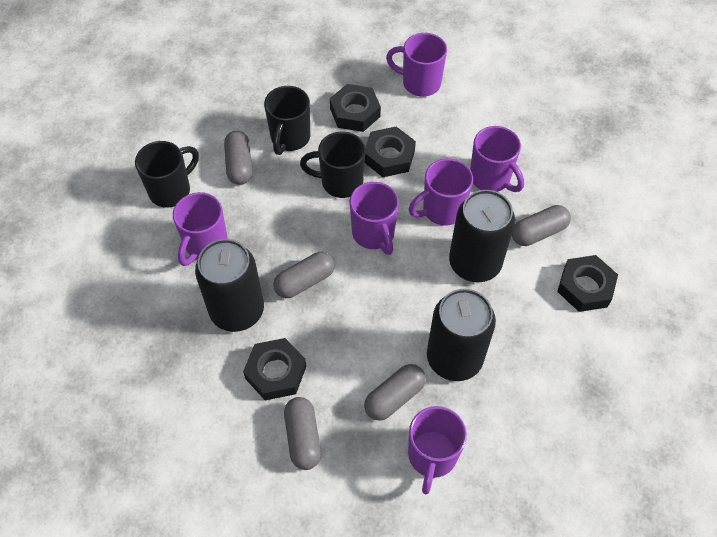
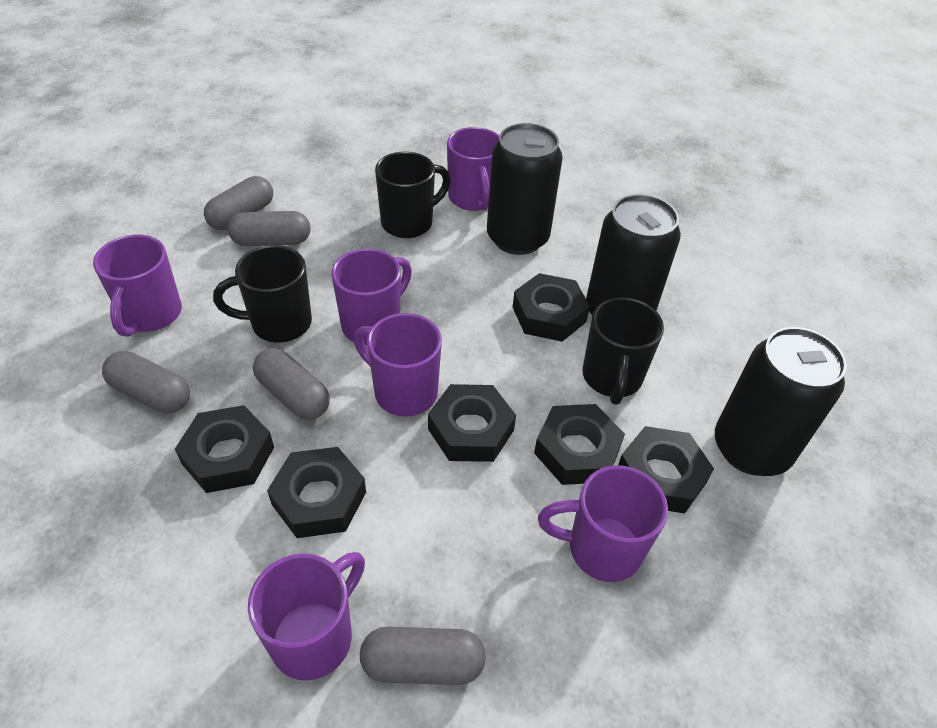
black nut: [243,338,307,400] [330,84,381,132] [365,127,416,177] [557,255,618,312] = 4 -> [175,405,274,493] [267,447,366,538] [428,384,516,462] [513,273,590,342] [534,404,625,485] [618,426,714,514] = 6

